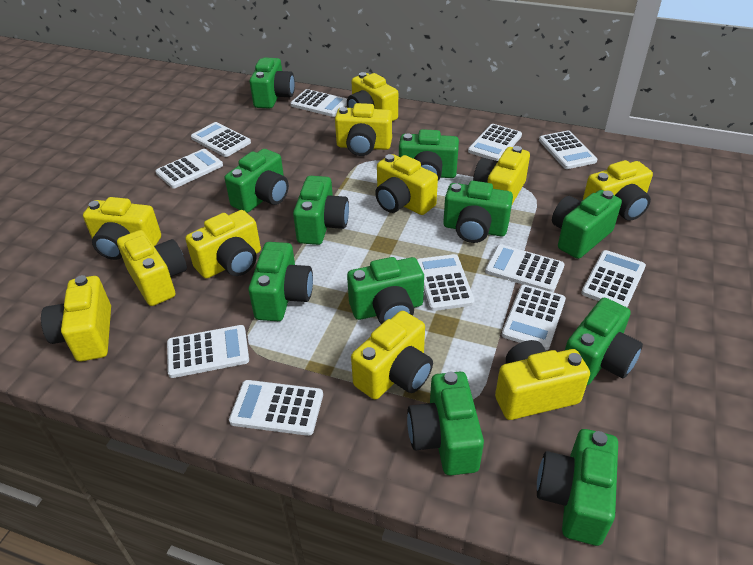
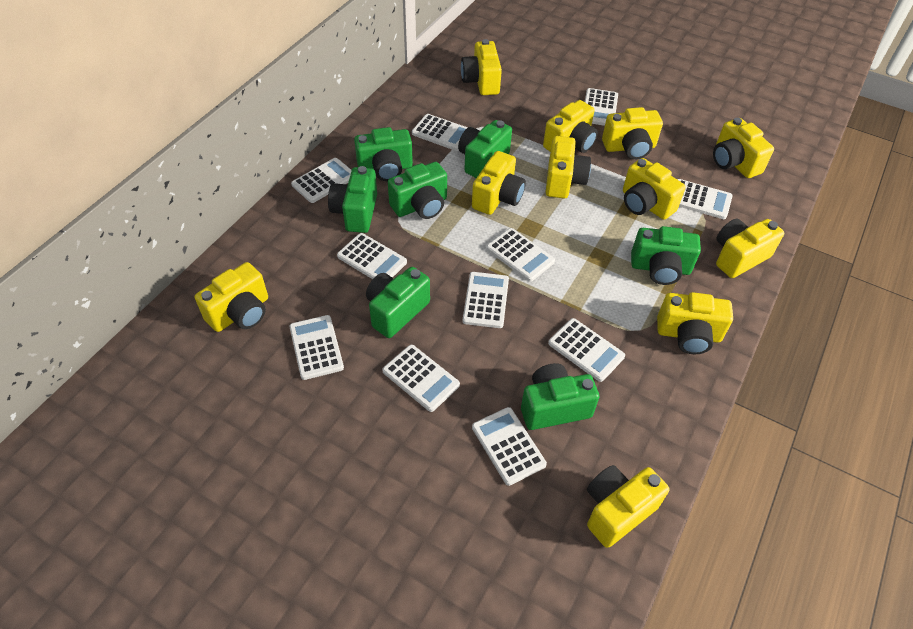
green camera: [225,149,289,213] [248,242,313,321] [250,58,295,109] [293,176,349,245] [347,257,424,324] [399,129,459,180] [407,372,484,476] [443,181,513,243] [537,429,618,546] [552,190,622,259] [565,298,643,385] = 11 -> [328,166,377,233] [354,127,413,181] [366,267,430,338] [388,162,447,219] [458,120,512,178] [521,363,599,430] [631,226,701,285] = 7

